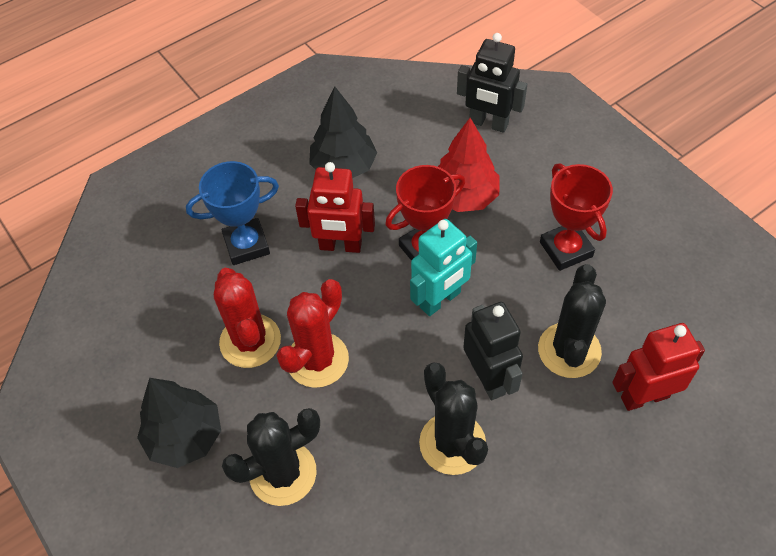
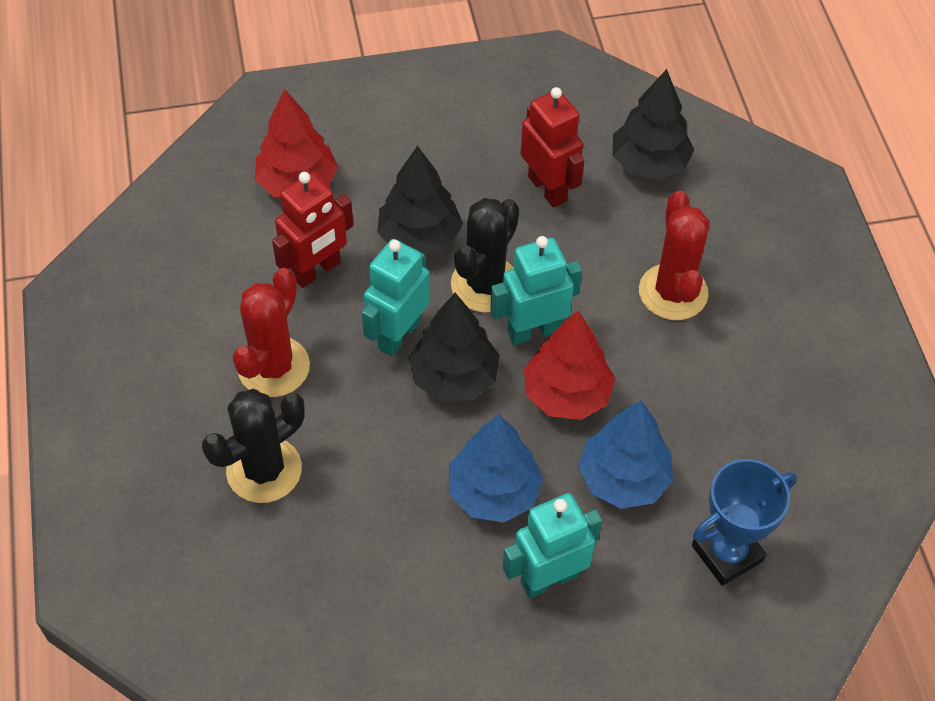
black cactus: [222,408,320,506] [419,363,488,475] [538,264,606,378] = 3 -> [202,389,305,503] [451,198,519,313] = 2
black robot: [457,33,527,133] [463,302,523,400] = 2 -> none = 0
black tree: [137,378,221,468] [309,86,377,178] = 2 -> [377,146,463,257] [409,293,500,401] [613,69,694,180] = 3
blue tree: none = 0 -> [449,414,543,522] [578,400,673,509] = 2
red tree: [438,118,500,212] = 1 -> [255,90,338,197] [524,311,615,420] = 2
red trophy: [385,165,465,261] [540,163,613,271] = 2 -> none = 0
turquoise robot: [410,219,477,316] = 1 -> [362,239,430,356] [490,236,582,345] [503,493,602,598] = 3

